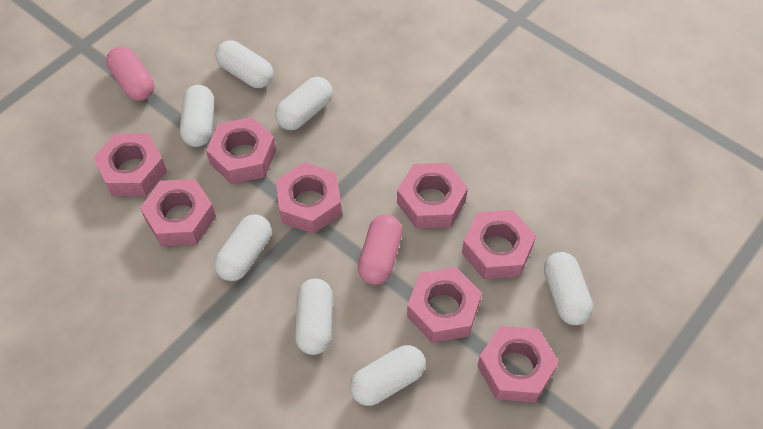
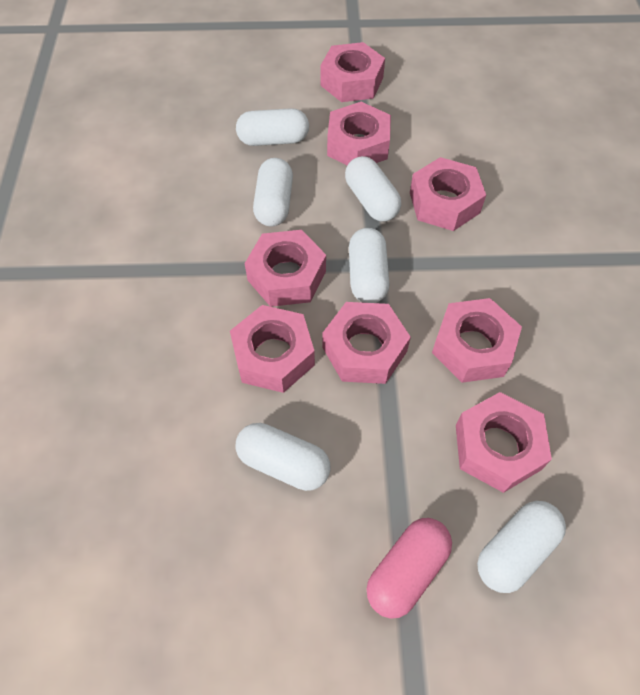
pink capsule: [106,46,154,101] [358,214,402,285] = 2 -> [366,518,452,619] = 1
white capsule: [180,85,214,147] [214,214,272,281] [216,40,273,88] [275,77,333,130] [295,279,333,355] [350,345,426,406] [544,252,593,325] = 7 -> [235,423,331,491] [236,108,309,146] [253,158,293,227] [345,156,401,221] [349,228,389,303] [477,501,566,593] = 6

